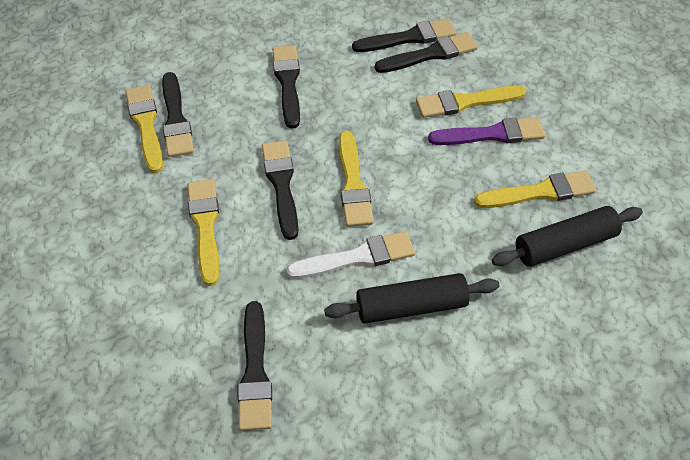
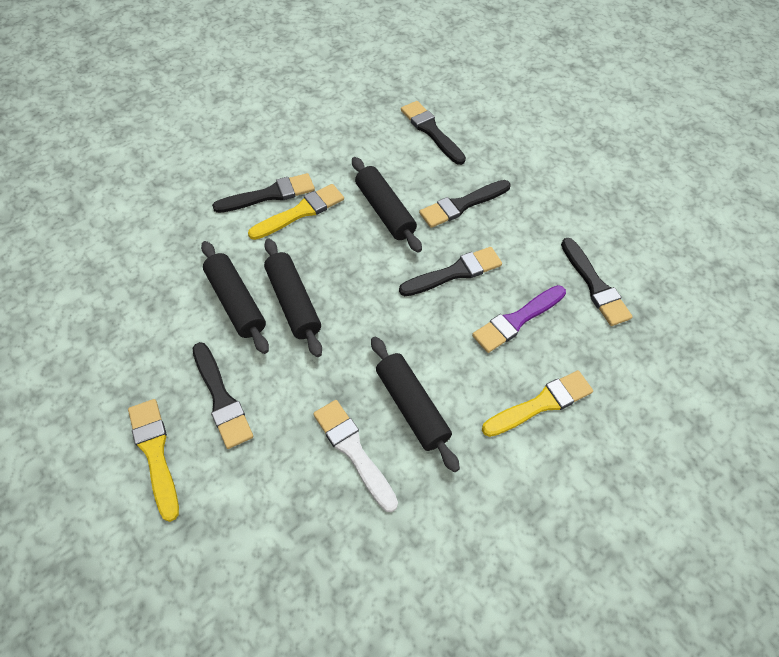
black rolling pin: [324,273,499,324] [492,206,643,267] = 2 -> [201,241,269,354] [264,239,322,357] [352,157,422,253] [371,337,460,472] = 4
yellow brush: [125,85,163,173] [188,179,219,286] [339,131,374,227] [416,86,526,118] [474,171,596,208] = 5 -> [128,399,179,522] [248,184,344,240] [482,370,593,437] = 3

